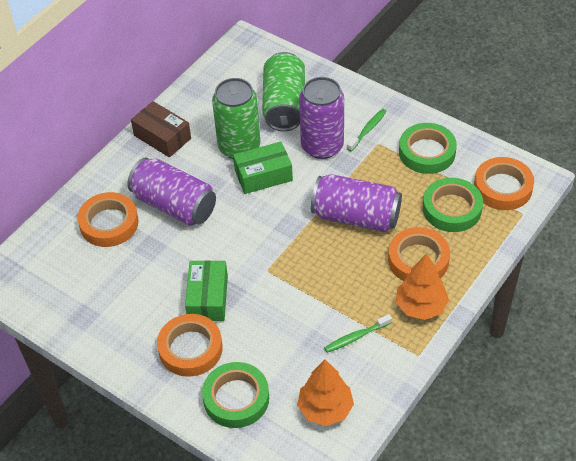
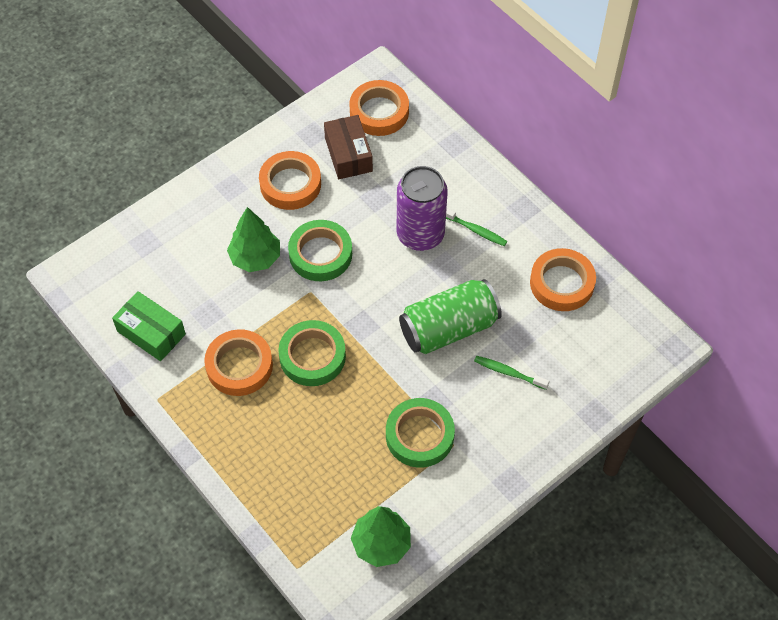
green box: [185,260,228,321] [233,142,293,194] = 2 -> [112,291,186,361] = 1
green can: [212,78,260,159] [262,52,305,131] = 2 -> [399,279,502,354] = 1
green tree: none = 0 -> [227,207,280,272] [351,506,411,567] = 2
orange tree: [297,359,354,426] [396,253,449,320] = 2 -> none = 0
purple can: [127,157,216,226] [299,77,344,159] [311,174,402,232] = 3 -> [397,166,448,251] = 1

